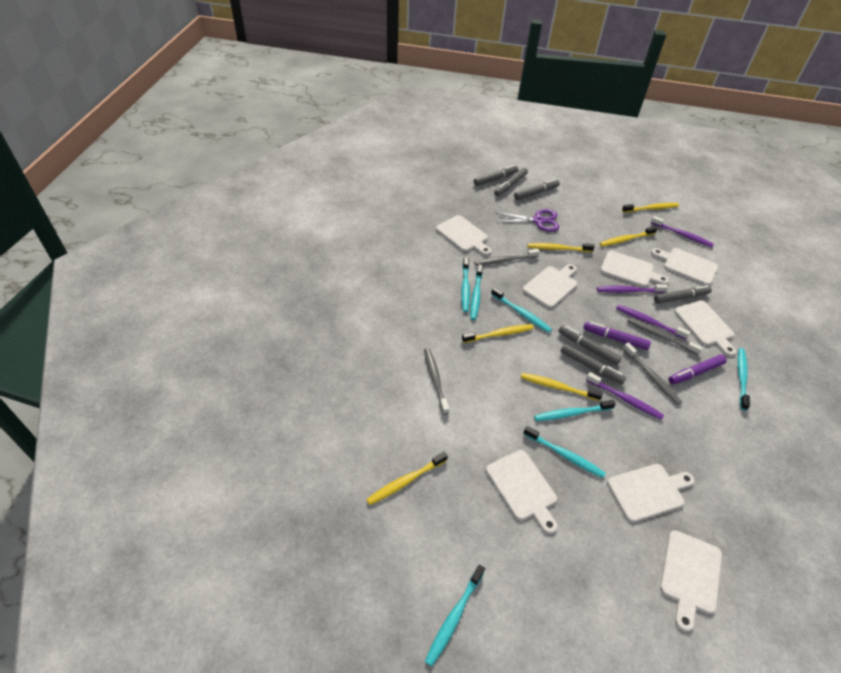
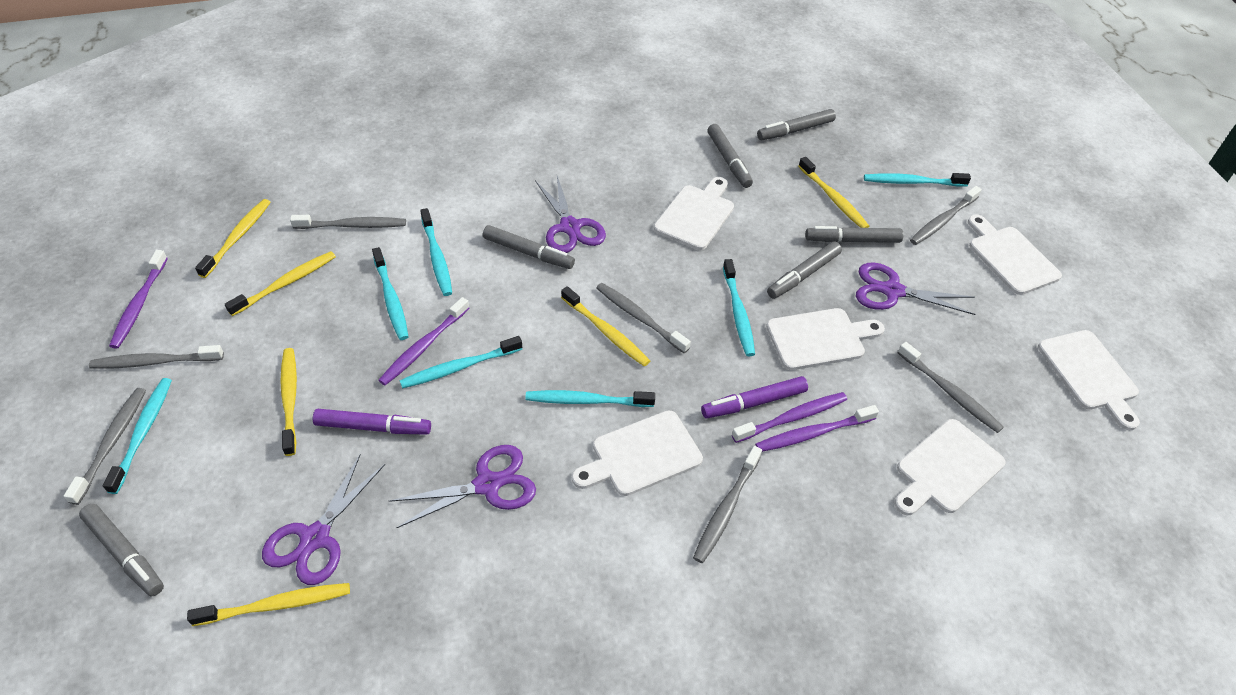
grey toothbrush: [424,348,449,415] [474,249,540,266] [623,342,682,405] [627,318,703,355] = 4 -> [64,388,146,505] [89,345,224,369] [290,215,406,229] [596,283,691,353] [693,446,762,563] [898,342,1004,433] [910,186,982,245] = 7
purple scissors: [495,209,560,232] = 1 -> [262,454,385,585] [389,445,536,528] [535,176,606,253] [856,263,975,315] = 4
white cutting board: [436,215,491,256] [486,450,558,534] [523,264,578,308] [600,251,669,287] [607,464,695,523] [651,248,718,286] [660,530,722,632] [674,301,736,357] = 8 -> [572,410,703,496] [654,177,734,250] [766,308,885,370] [894,419,1006,515] [968,214,1062,295] [1038,330,1140,430] = 6

